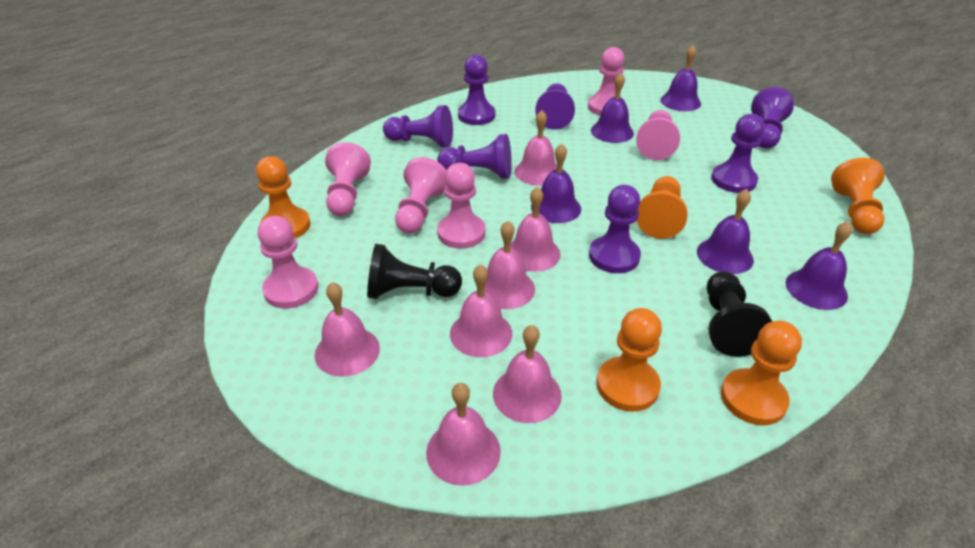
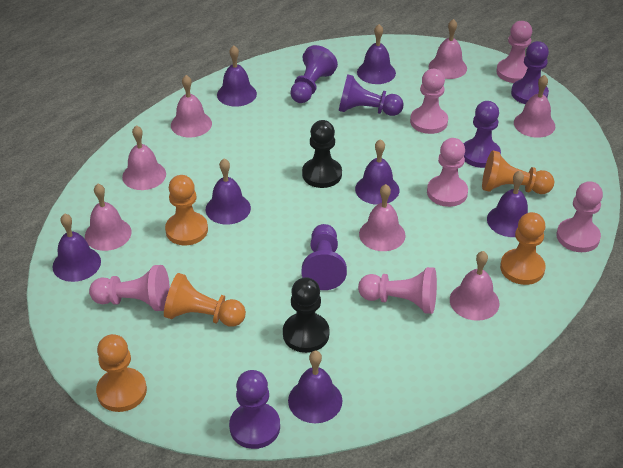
purple bell: [531,144,581,223] [591,73,634,143] [661,45,701,111] [697,189,754,274] [786,221,852,310] = 5 -> [53,213,101,282] [206,158,251,224] [217,45,257,107] [288,351,342,423] [355,139,399,205] [357,24,396,84] [487,171,528,237] = 7
purple pawn: [383,105,453,147] [437,134,512,179] [458,54,495,125] [535,83,575,130] [589,185,641,273] [711,114,765,193] [751,87,794,149] = 7 -> [229,370,280,449] [290,45,338,103] [302,224,347,290] [339,74,404,116] [464,101,501,168] [511,41,549,104] = 6

